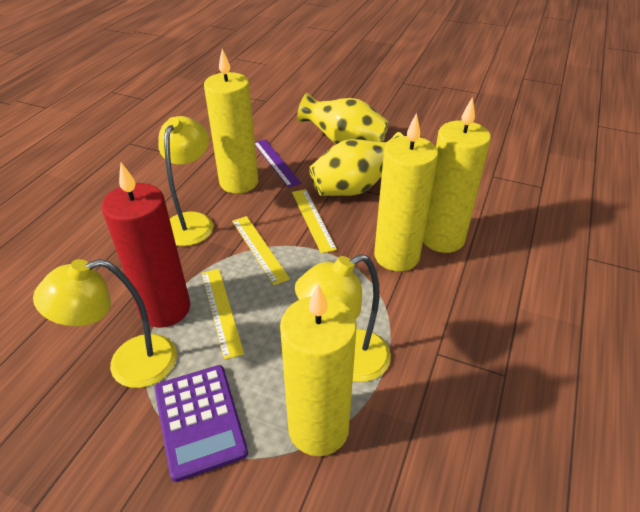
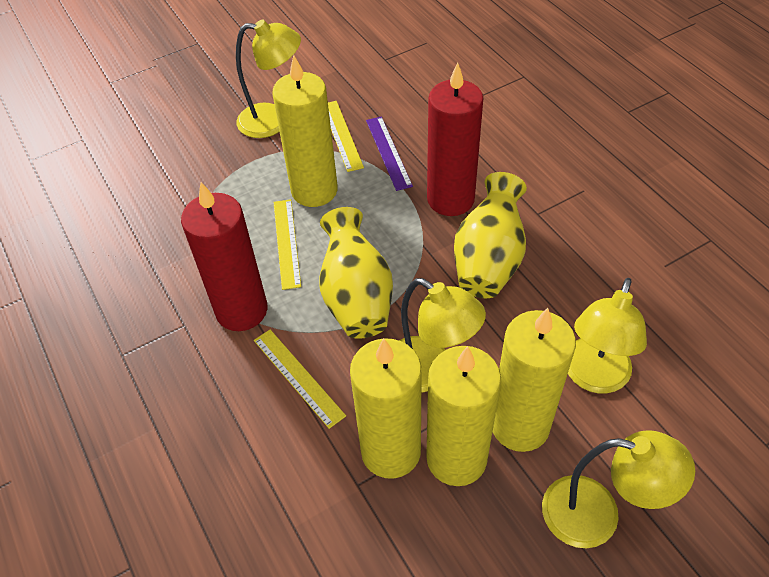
purple calculator: [155,365,248,482] = 1 -> none = 0
red candle: [102,163,190,327] = 1 -> [181,182,268,331] [427,62,483,216] = 2
yellow lamp: [33,259,177,388] [158,116,213,246] [295,254,391,382] = 3 -> [236,20,301,138] [399,278,486,393] [542,430,695,548] [568,278,647,393] = 4

